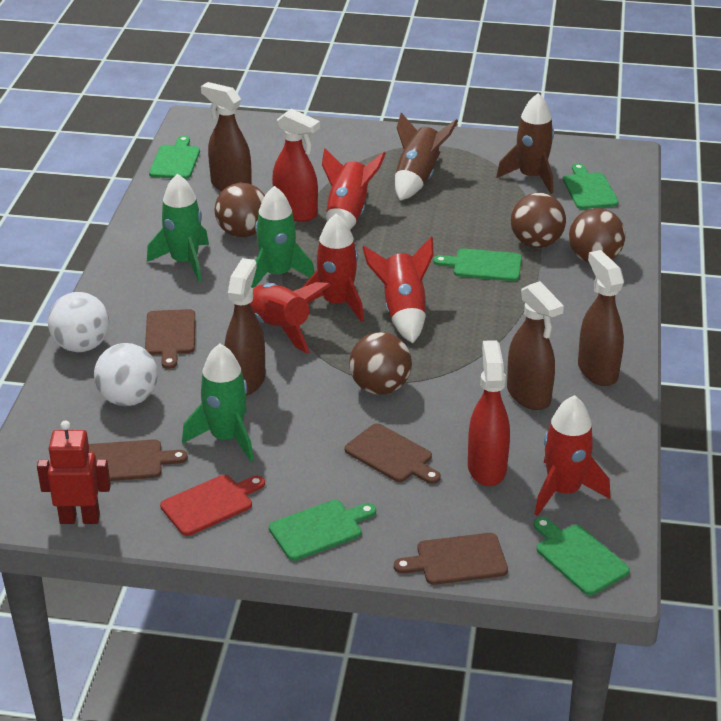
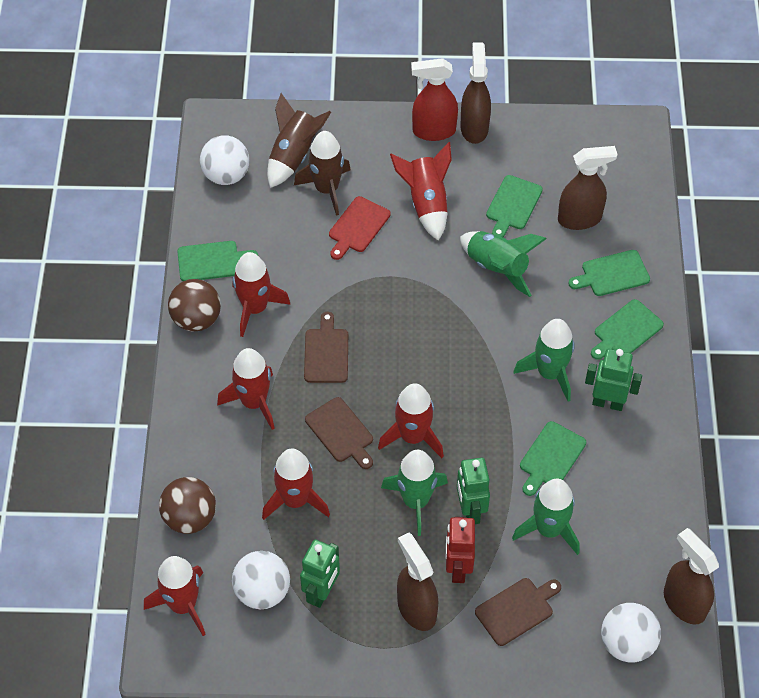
brown ball: [215,183,265,237] [349,332,412,395] [511,193,566,248] [569,208,625,263] = 4 -> [159,477,216,534] [168,279,221,331] = 2
brown cutting board: [89,439,188,481] [145,309,195,369] [345,423,441,484] [394,533,508,585] = 4 -> [304,312,348,383] [305,397,373,469] [475,578,561,646] = 3
green robot: none = 0 -> [300,539,340,608] [457,457,490,524] [585,349,642,411] = 3
green rocket: [147,174,209,282] [182,344,254,462] [251,186,315,288] = 3 -> [381,450,448,536] [460,231,546,297] [512,479,580,555] [514,319,575,402] = 4
red rocket: [250,282,331,353] [302,214,364,322] [322,149,386,230] [362,237,434,343] [535,395,610,516] = 5 -> [144,556,206,636] [217,348,275,430] [232,252,291,337] [262,448,330,520] [378,383,444,458] [390,142,452,241] = 6
red spray bottle: [272,109,320,222] [468,340,510,486] = 2 -> [411,58,458,141] = 1
white ball: [48,292,109,352] [94,343,158,406] = 2 -> [200,135,249,185] [232,551,290,609] [601,603,661,662] = 3

